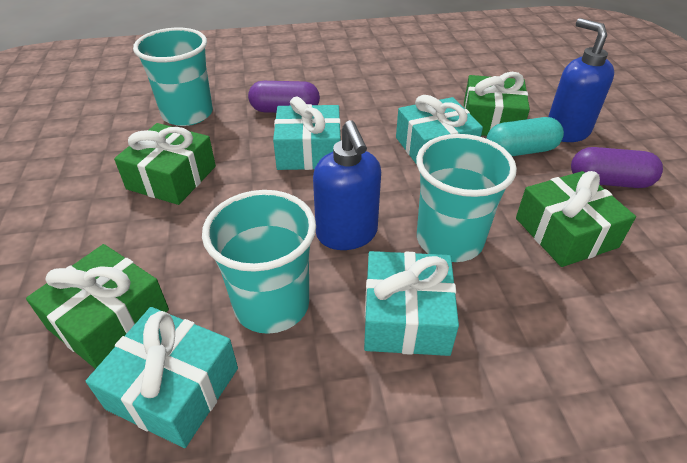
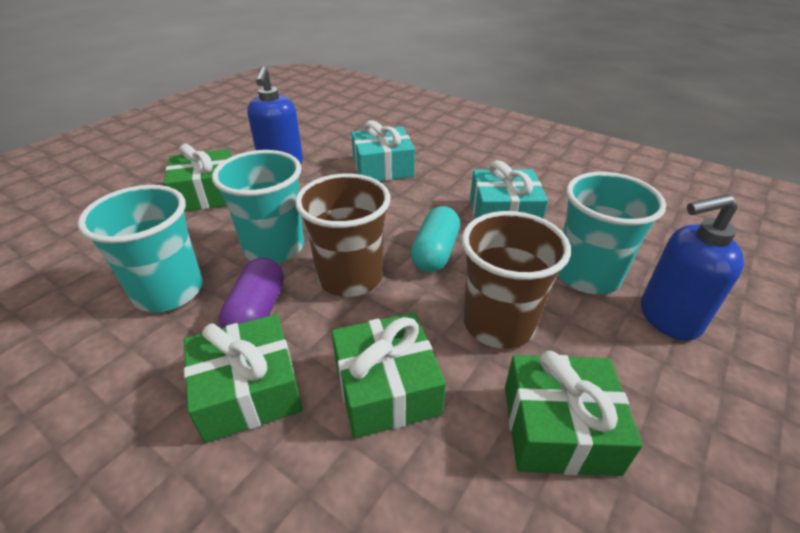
brown cup: none = 0 -> [295,174,390,297] [462,211,571,349] = 2
purple capsule: [248,81,320,113] [571,147,663,188] = 2 -> [219,257,284,328] = 1
turquoise gift: [86,307,238,448] [273,96,341,170] [364,251,459,356] [396,95,483,165] = 4 -> [351,120,415,181] [470,160,548,219] = 2

